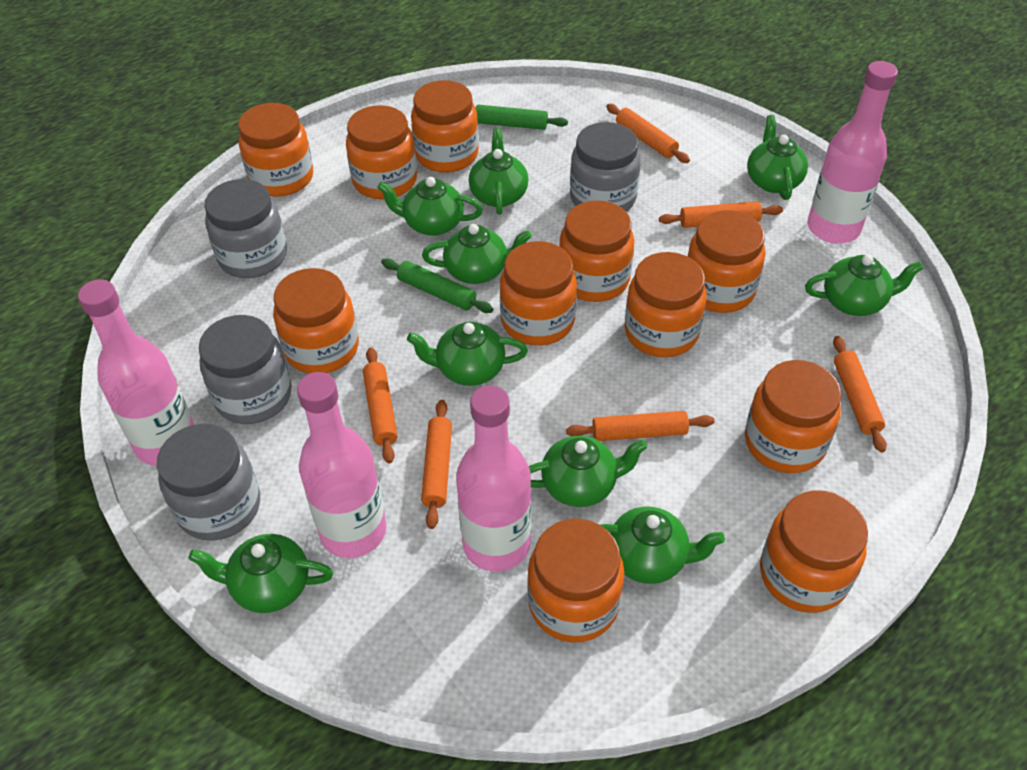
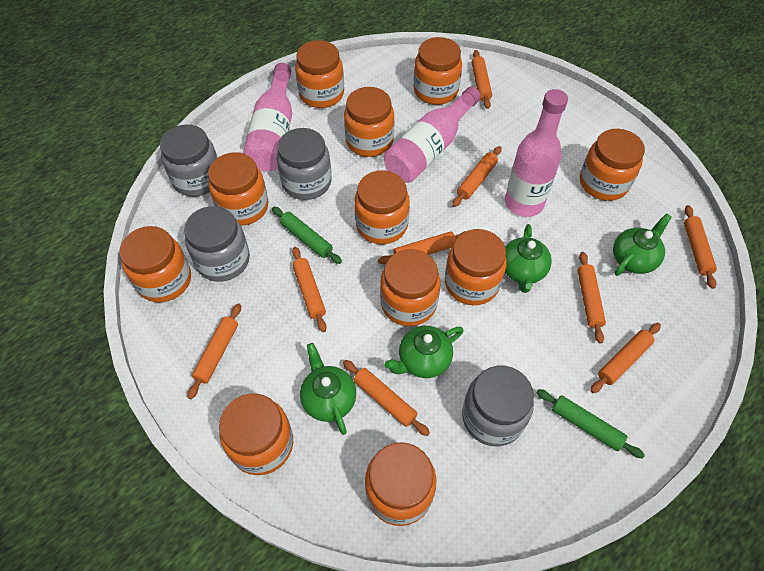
green teapot: [188,534,333,613] [377,177,483,236] [407,322,528,386] [422,224,532,284] [469,128,529,215] [529,435,647,507] [600,507,725,584] [747,115,808,200] [805,255,924,316] = 9 -> [300,343,356,435] [384,326,464,378] [505,224,552,293] [613,213,672,276] = 4
orange rolling pin: [363,347,398,463] [421,400,452,529] [566,411,715,441] [606,104,690,163] [659,201,783,228] [833,336,887,453] = 6 -> [187,303,241,399] [292,247,327,332] [343,360,430,436] [378,231,466,264] [452,146,502,207] [472,50,492,109] [577,252,606,344] [590,323,661,393] [684,205,717,289] = 9
pink bottle: [78,279,195,466] [297,372,386,558] [456,385,531,572] [808,61,898,244] = 4 -> [243,63,292,171] [384,87,481,183] [505,89,568,217] = 3

